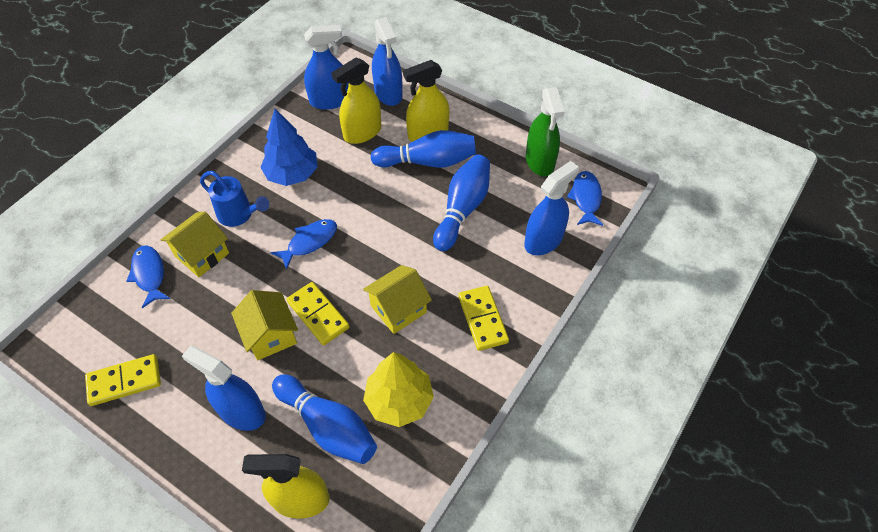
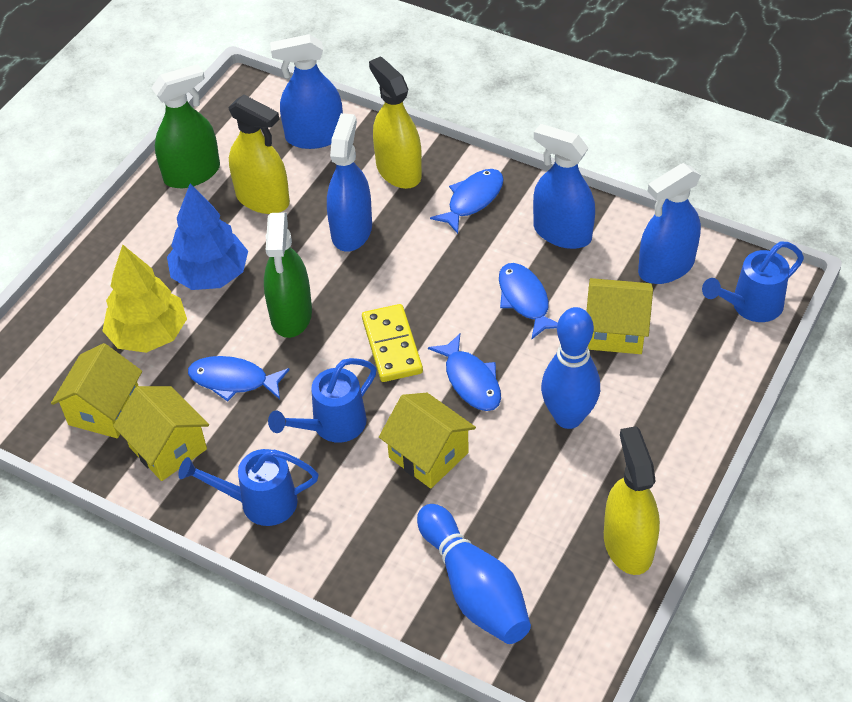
blue bowling pin: [272,374,377,464] [371,130,476,168] [433,154,490,251] = 3 -> [417,504,531,644] [541,307,600,429] = 2
blue fish: [126,245,170,308] [271,219,337,270] [567,171,603,226] = 3 -> [188,356,290,402] [428,333,501,411] [430,169,504,234] [499,263,558,339] = 4
blue watering can: [200,171,269,227] = 1 -> [178,449,318,526] [268,358,377,443] [702,241,804,322] = 3
green spray bottle: [526,87,565,176] = 1 -> [152,64,220,188] [264,212,312,338] = 2
yellow domino: [85,354,161,406] [287,282,350,345] [458,286,509,351] = 3 -> [362,304,423,382] = 1
yellow house: [161,212,229,277] [231,290,298,360] [363,265,432,334] = 3 -> [51,343,142,438] [113,386,209,481] [379,393,476,489] [586,278,653,354] = 4

